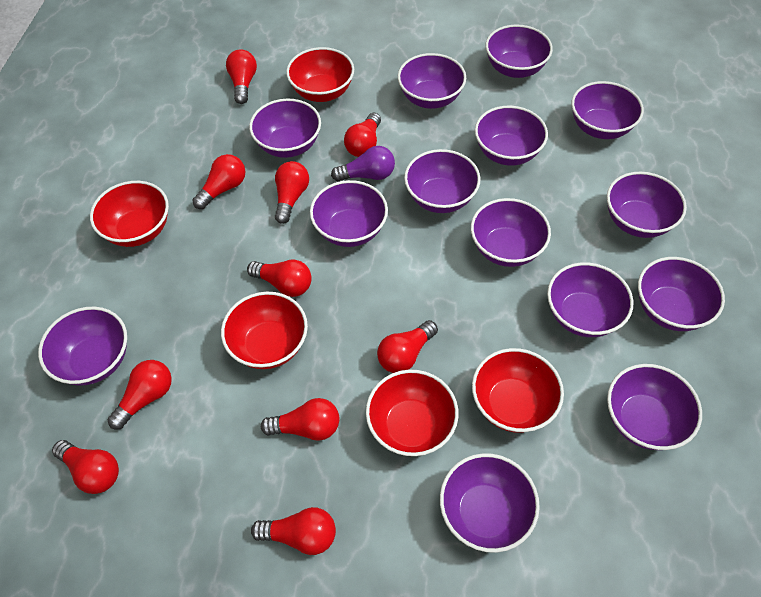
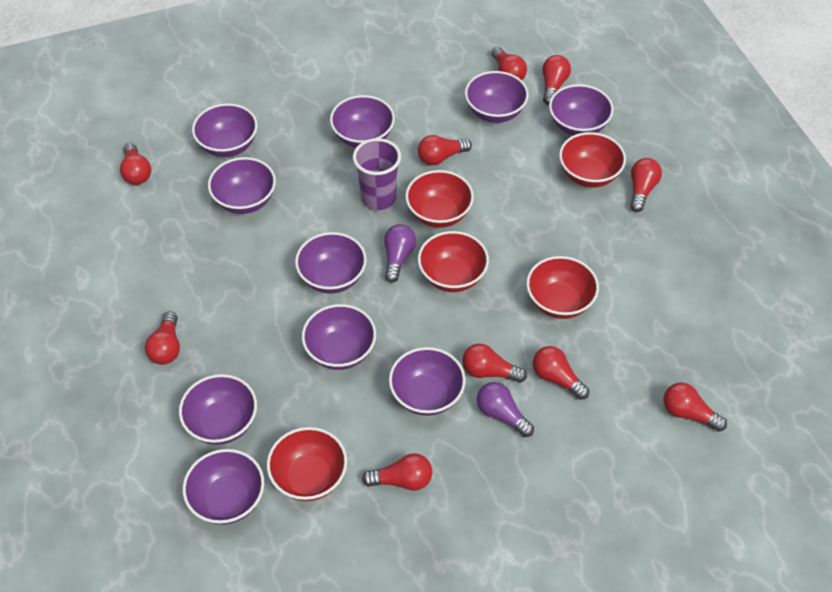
purple bowl: [38,307,127,386] [249,99,321,158] [310,180,388,247] [398,53,466,109] [404,149,480,213] [440,453,540,553] [471,198,551,267] [475,106,548,166] [486,25,553,78] [547,262,633,337] [571,81,644,139] [607,172,687,238] [607,364,702,450] [638,257,725,331] = 14 -> [179,374,257,445] [183,449,264,525] [192,103,258,157] [208,157,276,214] [295,232,367,293] [302,304,376,370] [330,95,395,148] [389,347,466,416] [465,71,528,123] [549,84,614,136] = 10
purple cup: none = 0 -> [353,138,401,210] = 1
purple light bulb: [331,146,395,182] = 1 -> [384,224,416,283] [477,382,534,437] = 2

